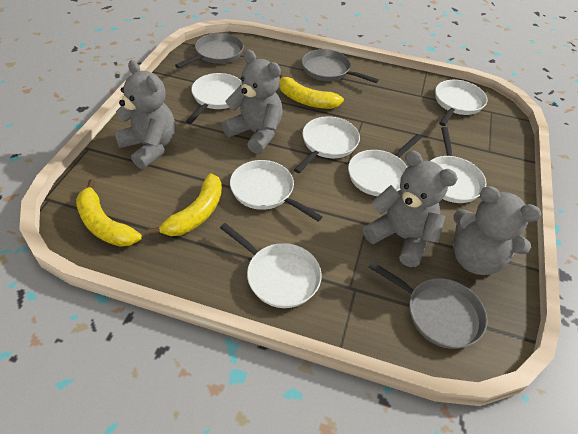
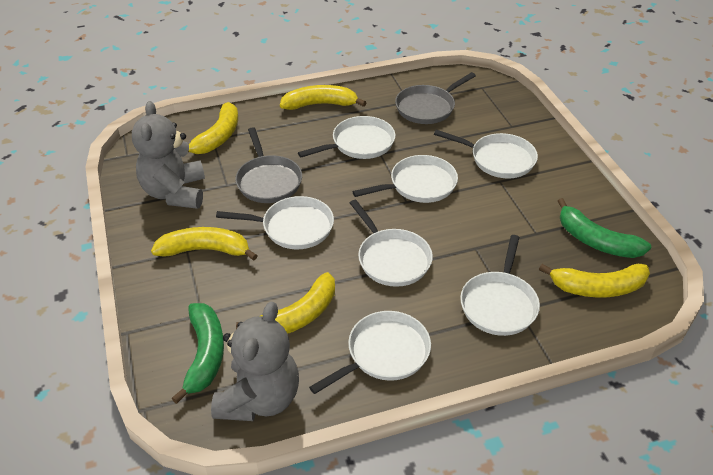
green banana: none = 0 -> [172,303,224,404] [558,198,651,258] = 2
grey pan: [175,33,244,68] [302,49,379,83] [369,261,487,349] = 3 -> [235,127,302,203] [395,72,476,124] = 2
grey teddy bear: [114,60,175,169] [222,50,283,154] [363,150,458,267] [453,186,541,275] = 4 -> [132,101,205,209] [211,302,299,421] = 2
yellow banana: [76,179,142,247] [147,173,222,236] [279,72,344,109] = 3 -> [151,227,258,261] [188,102,238,154] [236,272,335,334] [280,85,367,110] [539,264,650,297] = 5

